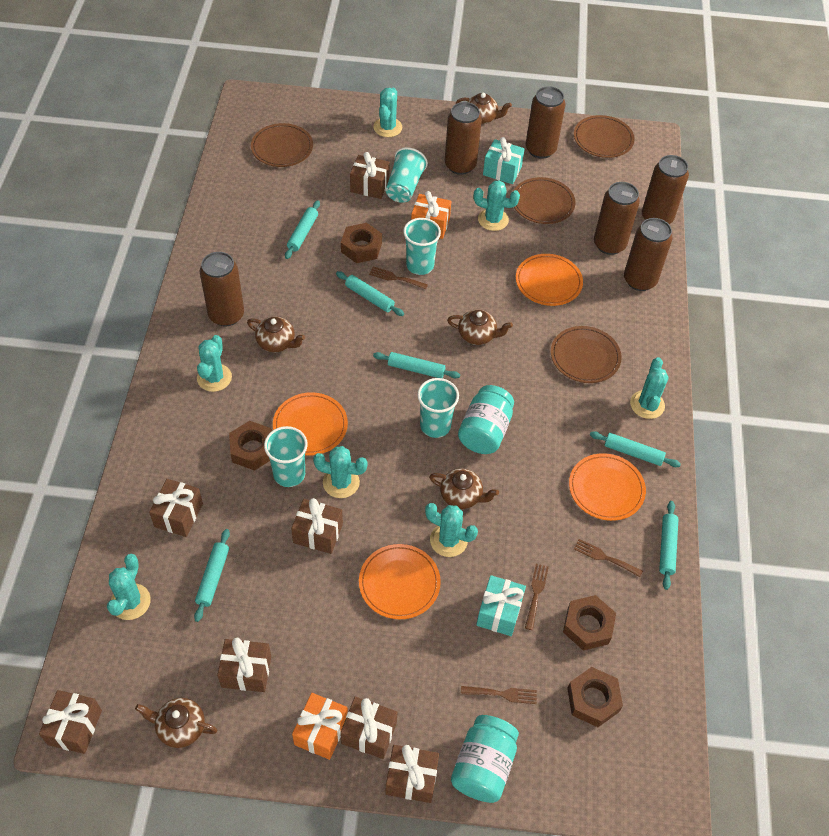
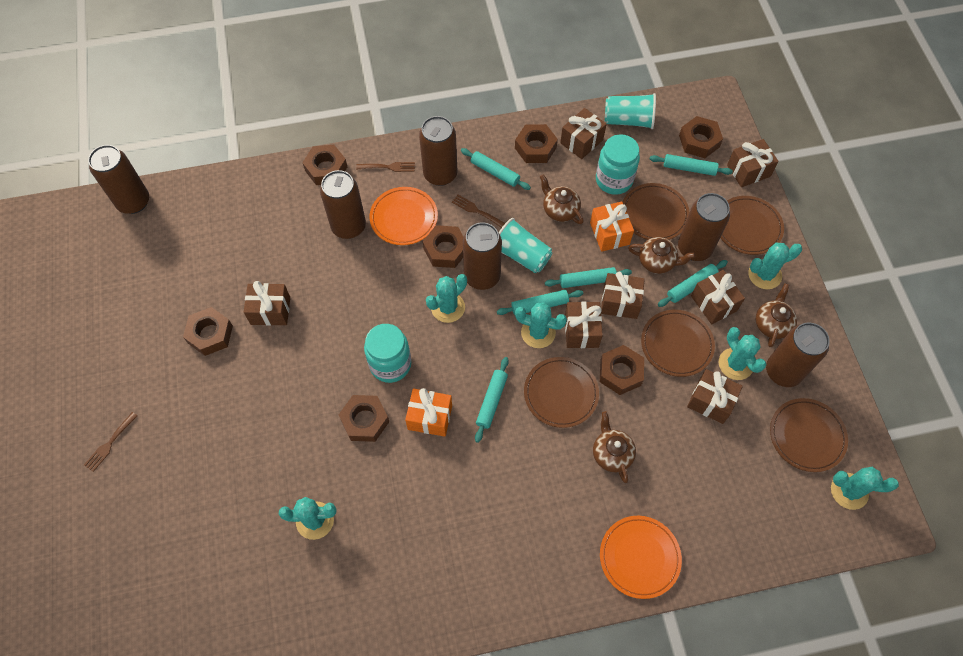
brown fork: [369,267,428,289] [461,686,537,704] [525,564,549,630] [574,539,643,577] = 4 -> [84,412,138,472] [356,162,415,172] [452,195,505,228] = 3
brown nut: [229,421,272,471] [341,223,382,263] [563,595,616,651] [567,667,623,727] = 4 -> [183,307,233,356] [302,145,347,185] [339,395,389,442] [423,225,464,268] [515,124,558,163] [600,345,644,395] [679,116,723,158] = 7
brown plate: [251,123,313,167] [514,177,576,224] [551,326,622,383] [574,115,635,158] = 4 -> [524,357,599,428] [623,183,690,240] [641,310,715,377] [720,196,784,255] [770,398,848,472] = 5
brown teapot: [135,698,217,748] [247,316,305,353] [429,468,499,509] [447,310,513,345] [456,93,512,124] = 5 -> [540,174,584,224] [593,411,636,483] [628,237,696,274] [756,283,797,347] = 4
orange plate: [273,392,348,456] [359,544,441,620] [516,254,583,306] [569,453,646,521] = 4 -> [370,187,438,245] [600,516,682,599] = 2
turquoise cactus: [107,554,151,620] [197,335,232,392] [313,446,368,498] [373,88,402,137] [425,503,478,557] [473,180,520,231] [630,357,669,419] = 7 -> [279,497,336,540] [426,274,467,323] [515,302,567,348] [719,327,767,380] [748,243,802,289] [831,467,899,510] = 6
turquoise cup: [264,426,308,487] [386,147,428,203] [403,218,441,275] [417,378,459,438] = 4 -> [498,218,552,273] [605,93,656,129] = 2
turquoise gift: [476,575,526,636] [483,137,525,184] = 2 -> none = 0

